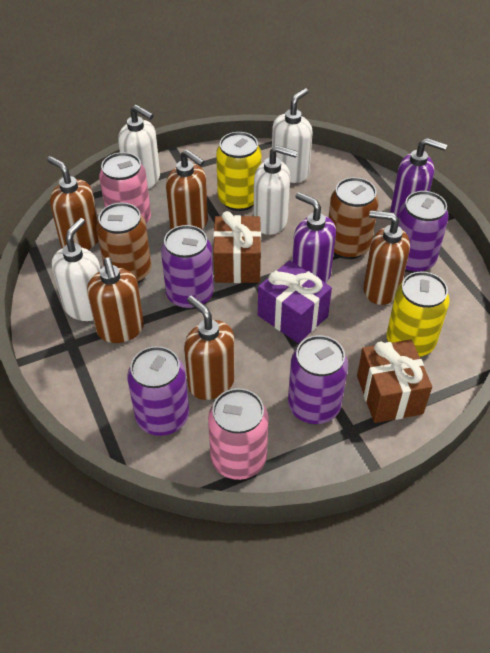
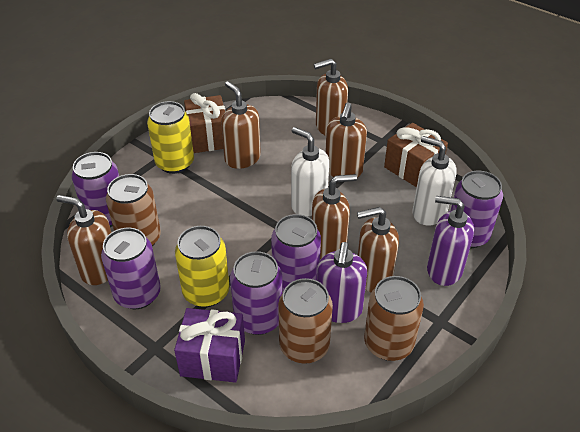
brown can: [96,202,151,283] [329,177,379,259] = 2 -> [106,174,161,246] [278,278,333,364] [364,276,424,361] = 3
brown soap dispenser: [47,156,99,250] [87,258,144,343] [166,149,208,230] [184,295,235,400] [363,210,410,305] = 5 -> [56,195,111,285] [221,81,261,169] [312,174,357,259] [314,59,348,136] [325,102,367,178] [357,207,399,292] = 6
pink can: [99,152,151,223] [208,388,269,480] = 2 -> none = 0
purple can: [127,346,189,436] [161,225,214,309] [288,335,348,424] [398,191,449,273] = 4 -> [72,152,119,227] [101,228,161,309] [230,251,283,335] [271,214,321,291] [451,171,503,248] = 5
white soap dispenser: [52,218,101,321] [118,105,160,189] [254,145,298,235] [272,88,313,183] = 4 -> [291,127,329,217] [412,136,456,226] = 2

